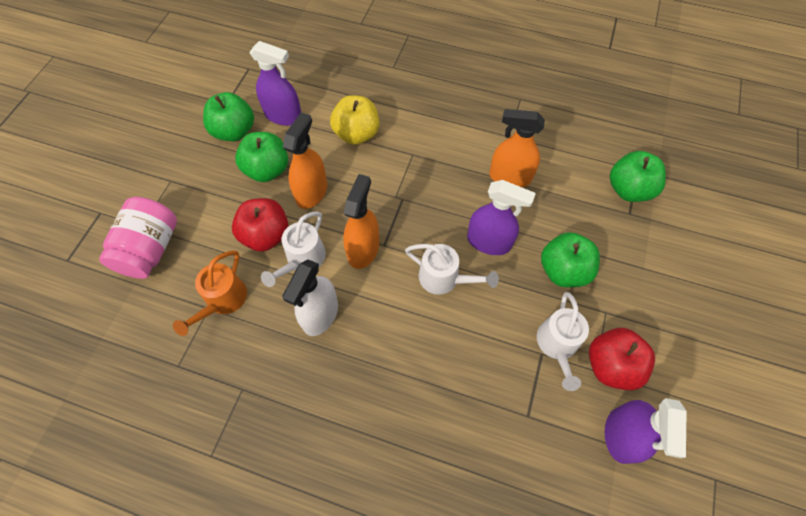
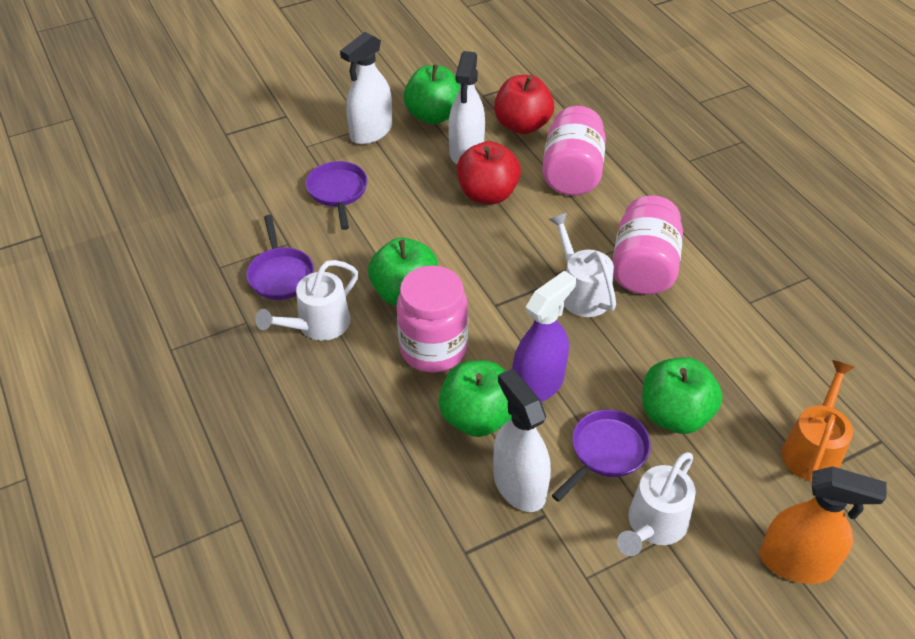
orange spray bottle: [283,112,327,209] [343,174,379,269] [489,109,545,188] = 3 -> [760,466,887,584] = 1
pink jar: [99,197,177,279] = 1 -> [397,265,468,373] [542,106,606,196] [613,195,683,295] = 3
purple pan: none = 0 -> [247,215,314,300] [306,161,368,230] [552,410,651,502] = 3
purple spray bottle: [249,41,301,126] [467,180,536,255] [605,398,687,464] = 3 -> [512,271,576,402] = 1
white spray bottle: [282,259,338,336] = 1 -> [340,32,392,144] [448,51,485,164] [493,369,551,512] = 3
yellow apple: [330,95,379,145] = 1 -> none = 0

